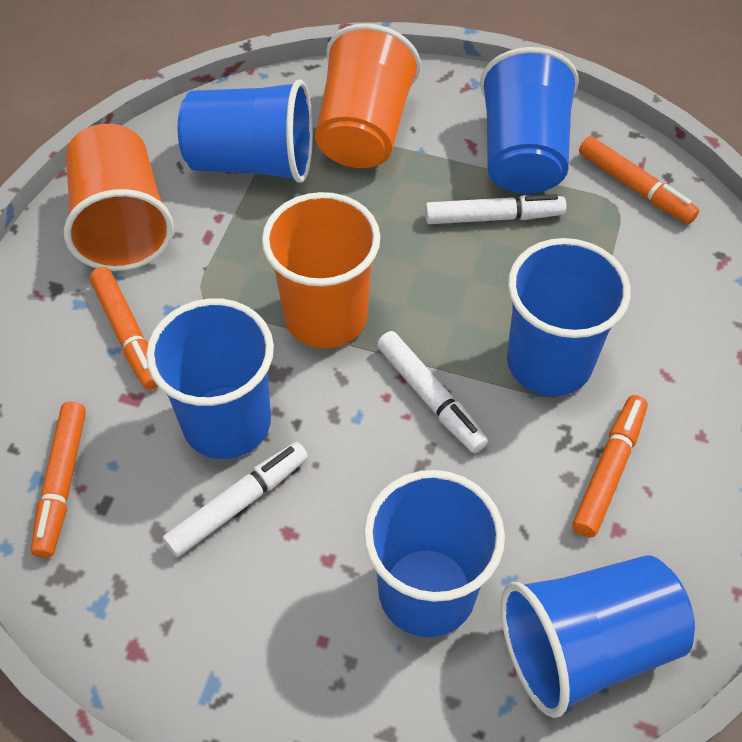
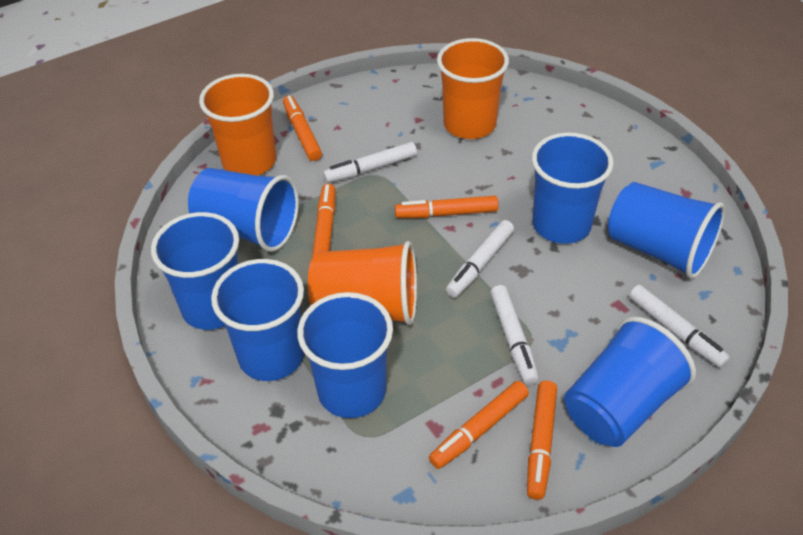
blue cup: [146,298,274,459] [178,79,313,183] [364,470,505,637] [480,47,579,194] [501,555,695,718] [507,238,631,396] = 6 -> [151,212,239,330] [188,168,299,252] [211,259,304,381] [297,292,393,418] [532,132,614,244] [564,316,696,447] [608,182,725,279] = 7
orange marker: [31,402,86,558] [90,267,158,390] [572,395,648,538] [579,136,699,224] = 4 -> [283,96,322,161] [312,184,335,258] [395,196,499,218] [429,381,529,469] [527,381,557,500] = 5
white marker: [163,442,308,557] [377,331,488,453] [425,194,567,224] = 3 -> [323,142,417,183] [446,220,514,298] [490,285,539,385] [629,285,730,368] = 4

